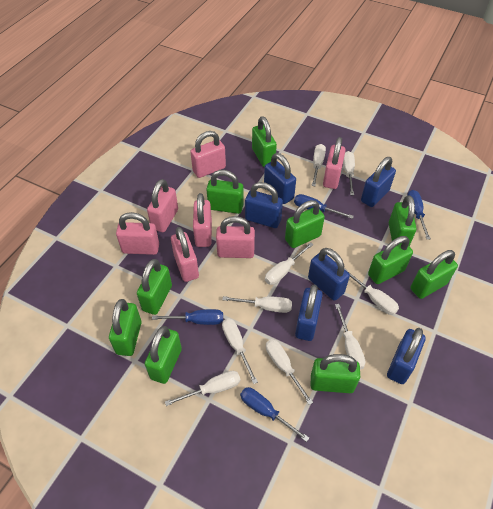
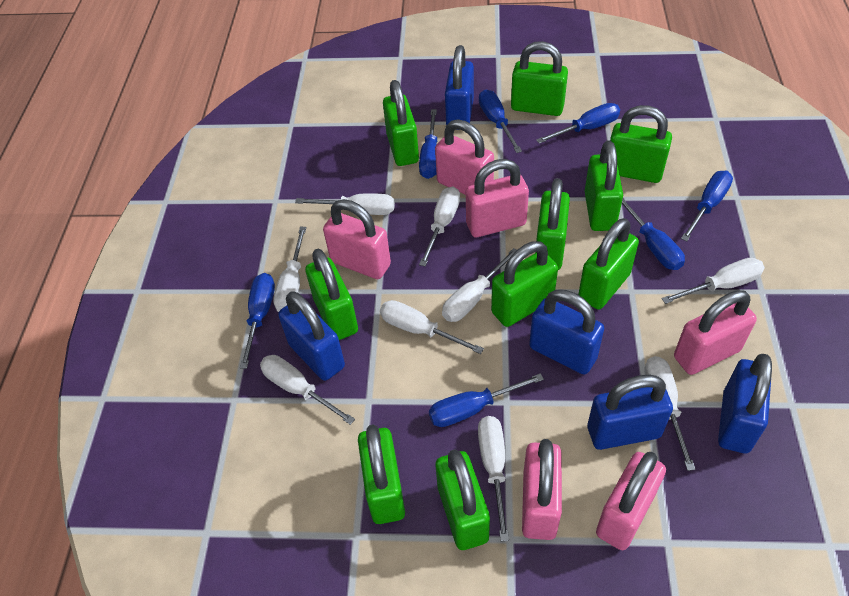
blue padlock: [245,182,283,228] [264,153,296,204] [295,285,323,341] [308,248,350,301] [361,157,396,207] [387,328,426,384] = 6 -> [278,291,345,381] [445,45,474,130] [529,290,604,375] [587,374,673,450] [718,354,772,453] = 5
blue screwdriver: [152,309,223,325] [240,387,309,442] [294,194,354,219] [407,190,431,240] = 4 -> [240,273,275,369] [419,109,437,179] [429,373,544,427] [479,90,522,153] [536,103,620,144] [622,198,685,270] [681,170,733,241] = 7
pink padlock: [116,212,159,255] [147,179,178,232] [171,227,199,282] [190,131,226,178] [193,193,212,247] [216,216,255,258] [323,137,346,189] = 7 -> [323,199,391,279] [435,120,494,195] [466,159,529,237] [522,439,562,540] [596,452,666,550] [674,290,757,375] = 6

